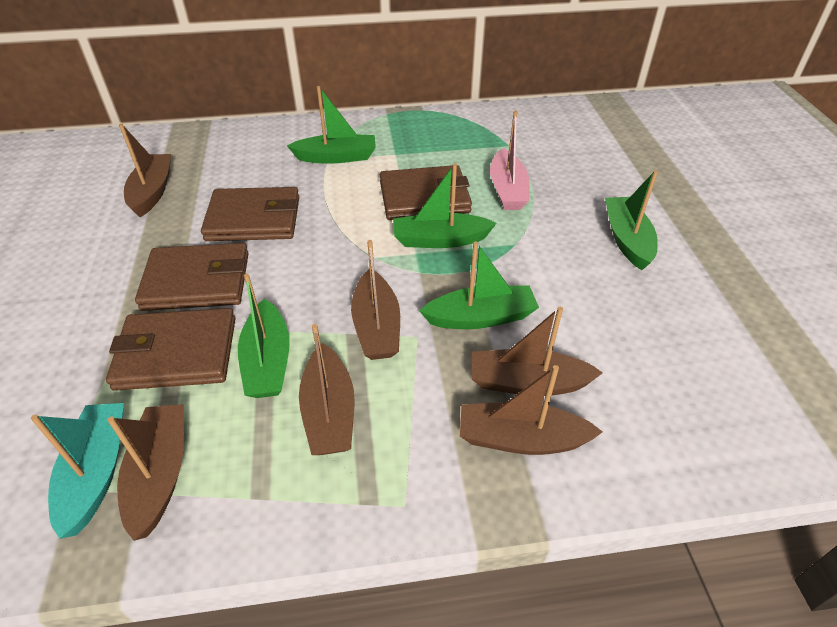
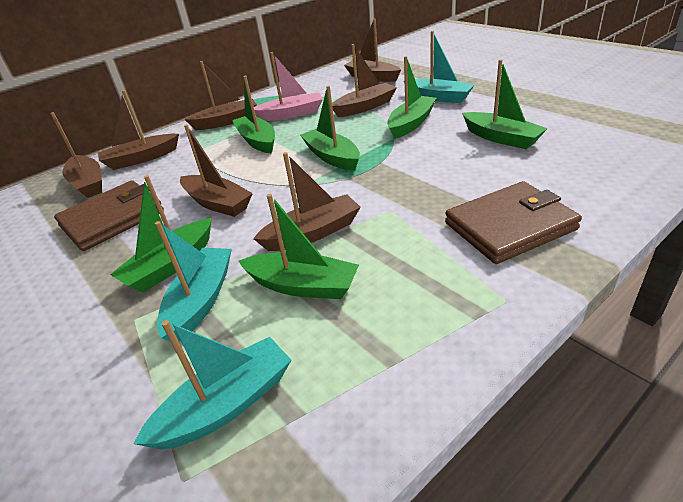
brown boat: [107,404,184,541] [119,123,171,217] [299,324,355,455] [351,240,400,360] [460,365,603,455] [472,307,603,396] = 6 -> [50,112,102,198] [98,90,179,170] [180,124,253,217] [184,61,257,130] [253,152,361,251] [332,44,397,117] [344,19,401,82] = 7
brown wallet: [106,308,236,391] [135,243,249,311] [201,187,299,241] [380,165,472,220] = 4 -> [54,180,164,251] [445,181,582,264] = 2
green boat: [238,273,290,398] [287,86,376,164] [393,163,497,248] [420,241,539,329] [605,170,658,270] = 5 -> [110,175,212,293] [232,76,275,153] [239,194,359,299] [300,86,360,171] [387,56,437,139] [462,60,548,149] = 6
turquoise boat: [31,403,124,539] = 1 -> [133,320,291,449] [155,221,232,342] [403,31,475,103] = 3

